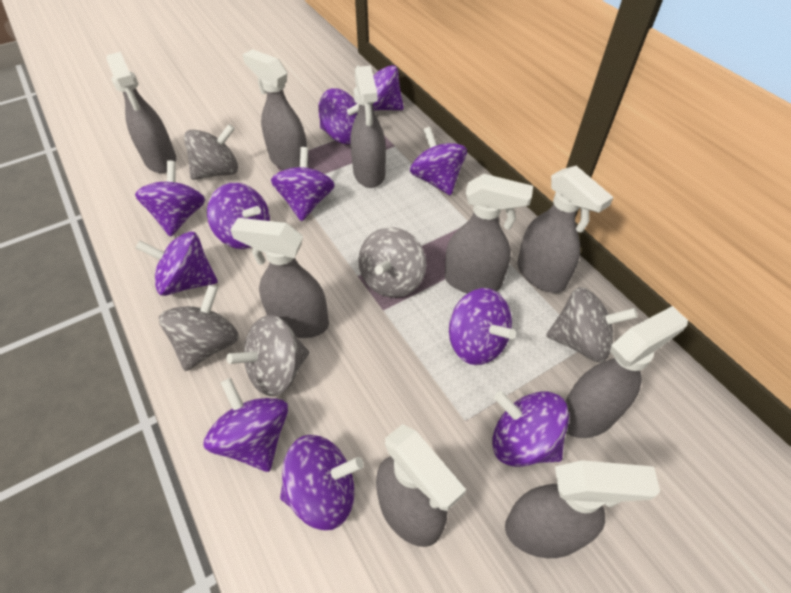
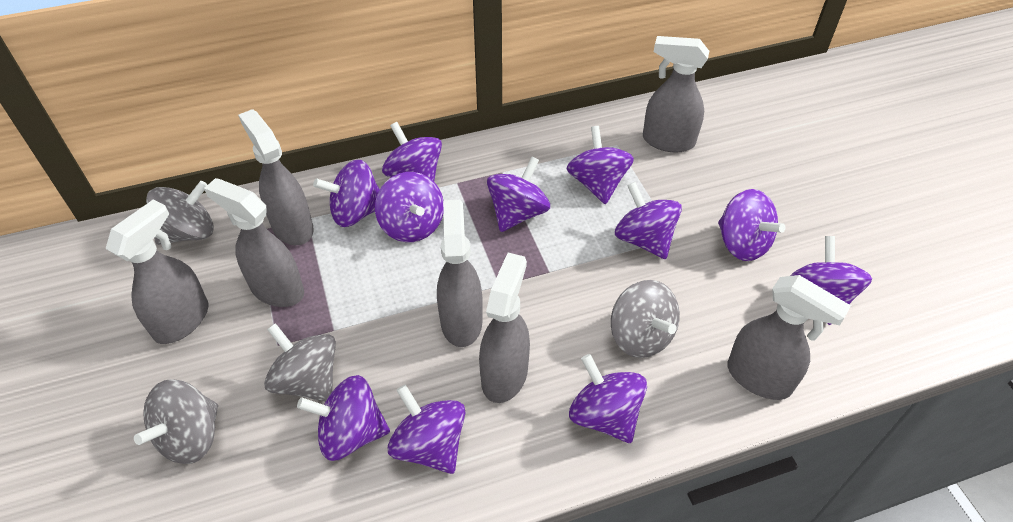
grey spinning top: [159,285,239,371] [184,124,238,180] [227,315,309,396] [358,227,426,298] [546,287,638,363] = 5 -> [134,379,218,464] [146,181,214,245] [264,323,336,402] [611,280,680,358] = 4
grey spray bottle: [106,52,176,173] [230,218,329,338] [242,49,309,170] [350,66,386,188] [376,424,466,547] [445,174,533,293] [505,460,660,558] [518,166,614,293] [565,306,688,438] = 9 -> [105,200,209,344] [204,178,304,307] [238,109,314,245] [437,200,483,347] [479,253,530,403] [643,36,709,153] [727,275,851,400] = 7

